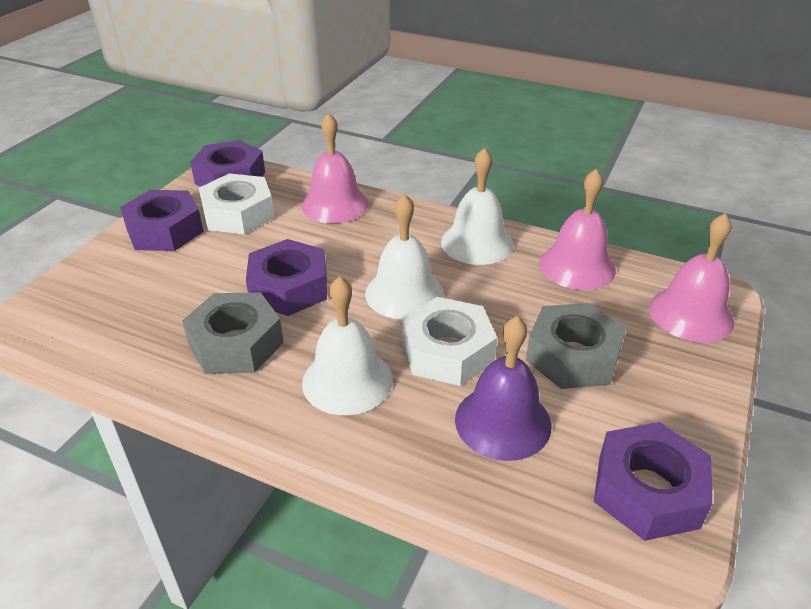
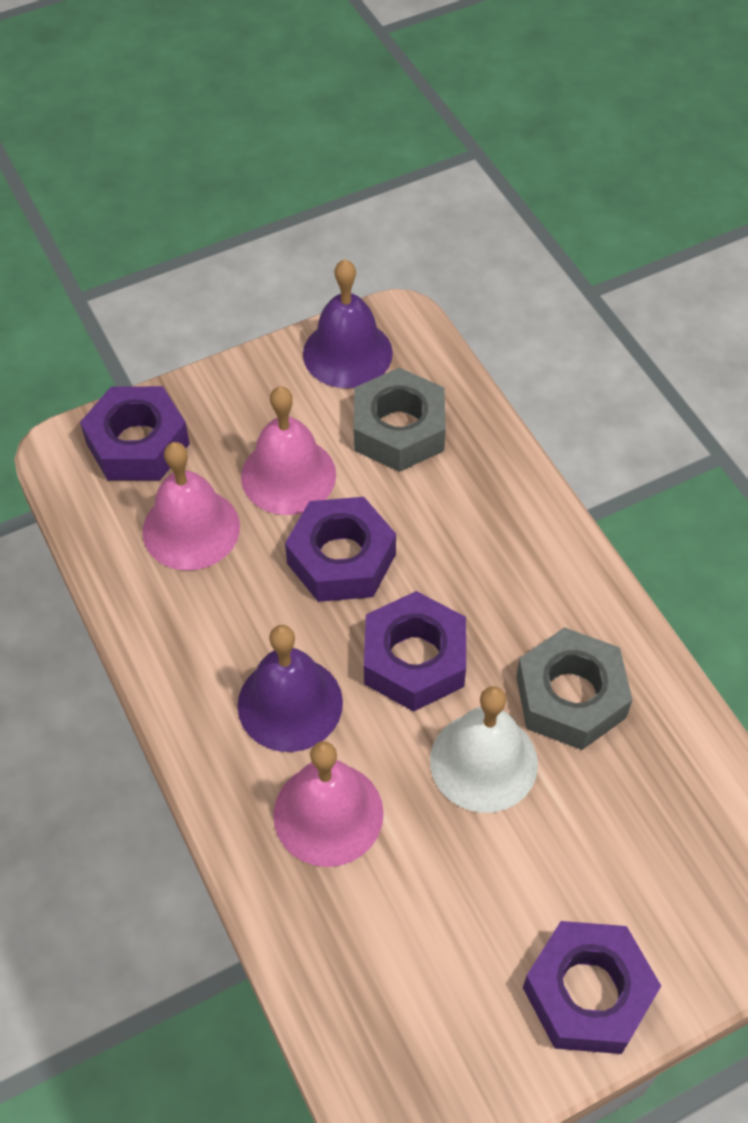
purple bell: [455,316,551,461] = 1 -> [238,625,343,752] [303,259,393,388] = 2
white bell: [302,276,393,415] [365,194,444,319] [441,147,513,265] = 3 -> [430,686,538,813] = 1
white nut: [199,173,275,234] [402,297,497,386] = 2 -> none = 0

